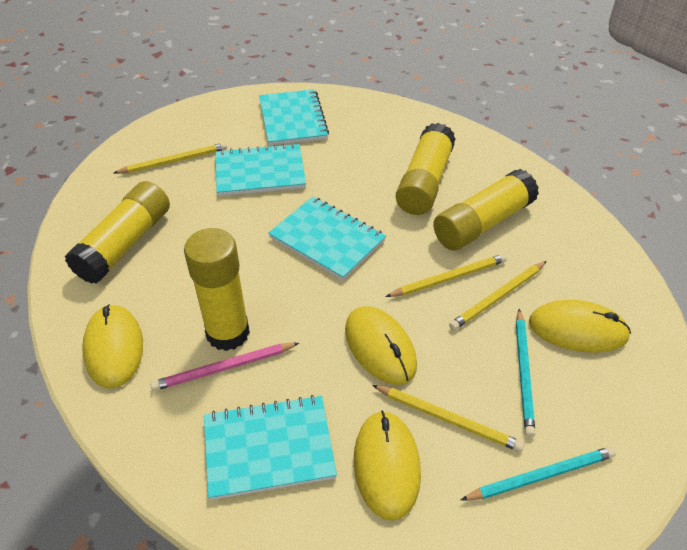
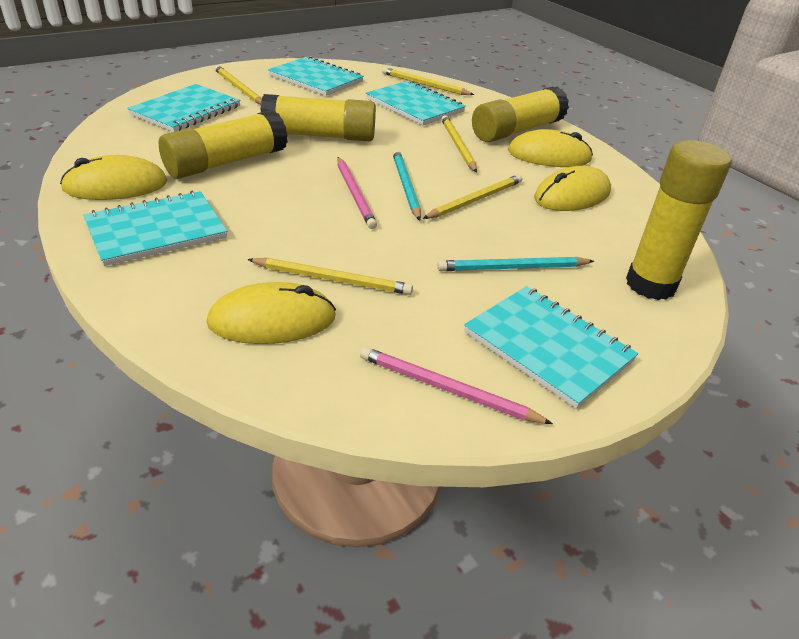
pink pencil: [150,343,299,391] = 1 -> [337,157,377,229] [360,347,553,424] = 2
turquoise notebook: [204,395,337,500] [215,143,306,196] [259,89,329,146] [268,196,386,280] = 4 -> [83,191,227,266] [127,84,240,132] [268,56,364,96] [366,80,466,125] [464,286,638,409] = 5
yellow pencil: [114,143,227,174] [372,385,524,452] [385,254,507,297] [449,261,547,330] = 4 -> [214,65,262,104] [247,258,413,295] [382,67,474,95] [422,175,522,219] [441,115,477,173] = 5

